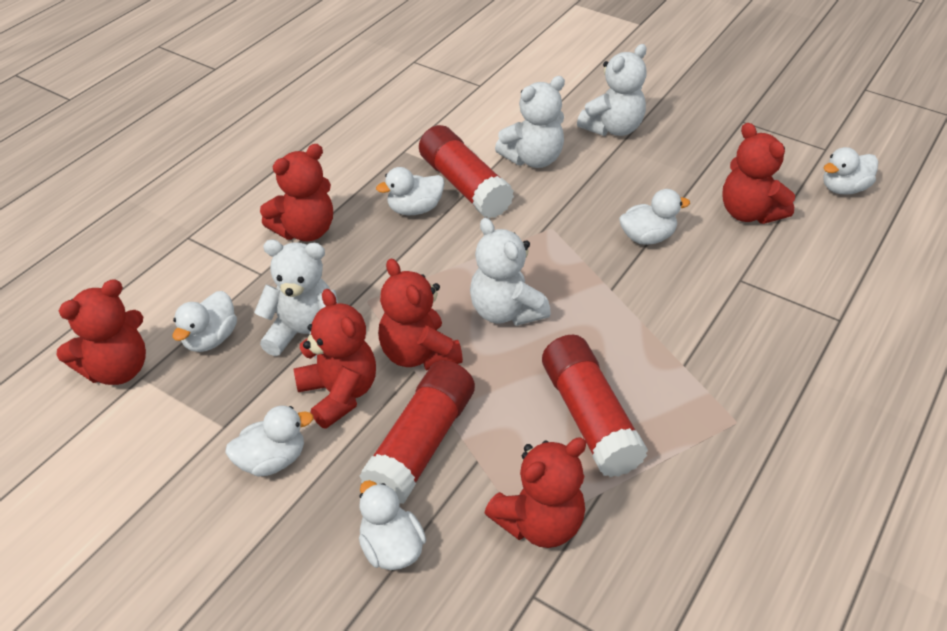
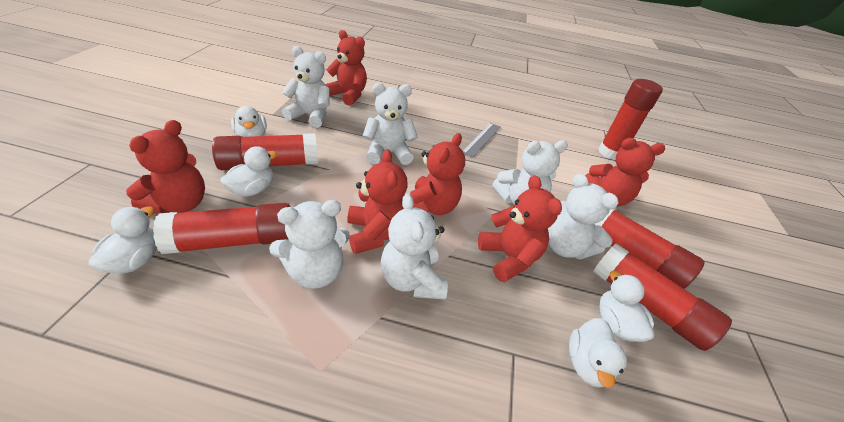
grey ruler: none = 0 -> [463,123,501,157] = 1
red glue stick: [360,360,475,504] [419,125,514,218] [542,335,648,477] = 3 -> [153,203,290,254] [212,133,318,170] [593,243,732,351] [595,209,705,289] [598,79,663,160] = 5
white duck: [172,291,237,352] [225,406,313,477] [359,480,426,570] [376,167,445,215] [619,189,690,245] [823,147,878,195] = 6 -> [89,206,157,274] [220,146,277,197] [231,106,267,137] [569,318,627,388] [599,271,654,342] = 5
white teddy bear: [254,240,338,359] [470,218,551,326] [495,76,565,168] [577,44,647,136] = 4 -> [269,200,350,289] [282,46,330,128] [362,83,418,165] [381,193,448,299] [492,140,568,205] [548,173,619,260] = 6

